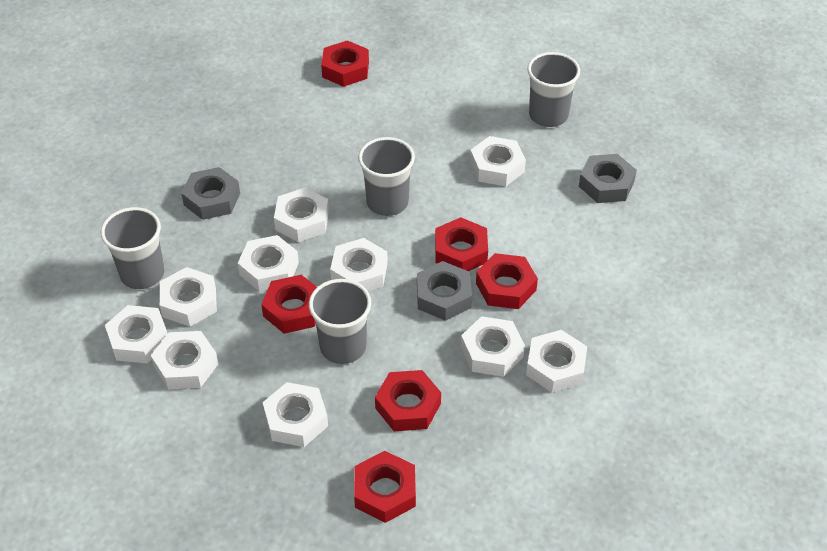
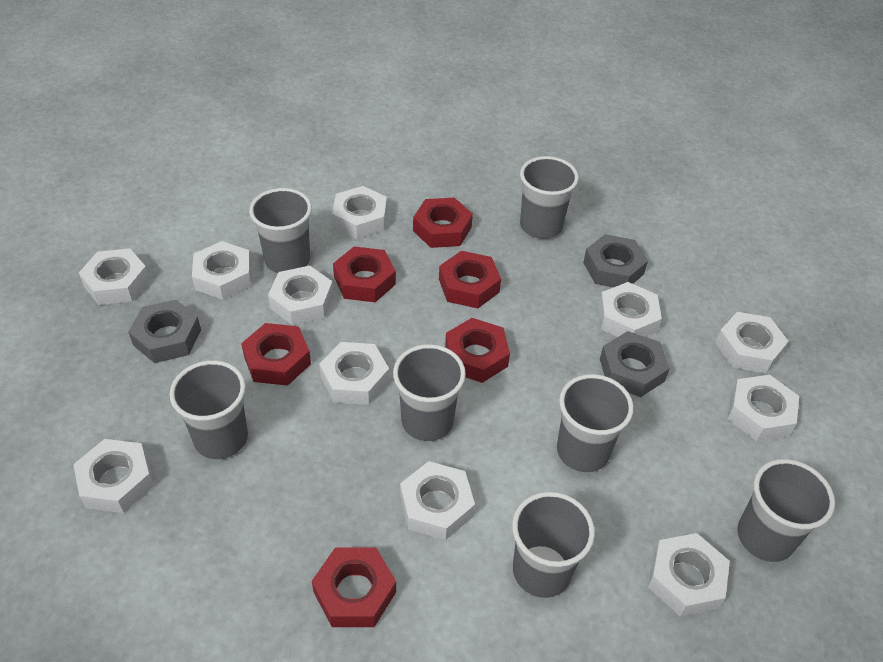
grey cup: [101,207,165,289] [309,279,371,364] [358,137,415,216] [527,52,580,127] = 4 -> [170,360,248,459] [249,188,312,273] [393,344,466,441] [512,492,595,598] [520,156,579,239] [557,374,634,472] [737,459,835,562] = 7
white nut: [105,305,168,364] [151,331,218,389] [160,267,217,327] [238,235,299,292] [263,382,328,447] [274,187,329,242] [330,238,388,291] [461,316,525,377] [470,136,526,186] [526,330,587,393] = 10 -> [73,439,154,513] [79,248,150,305] [192,241,252,300] [268,266,333,325] [319,342,389,405] [332,186,387,239] [400,461,475,540] [598,282,662,337] [648,533,730,617] [715,312,789,373] [727,375,799,441] = 11

